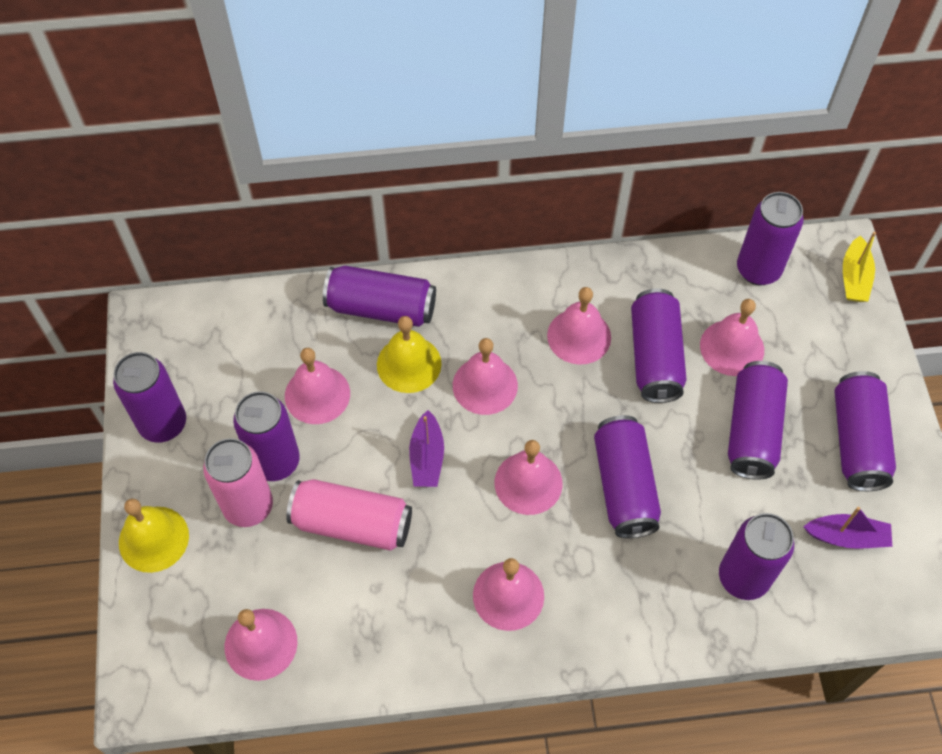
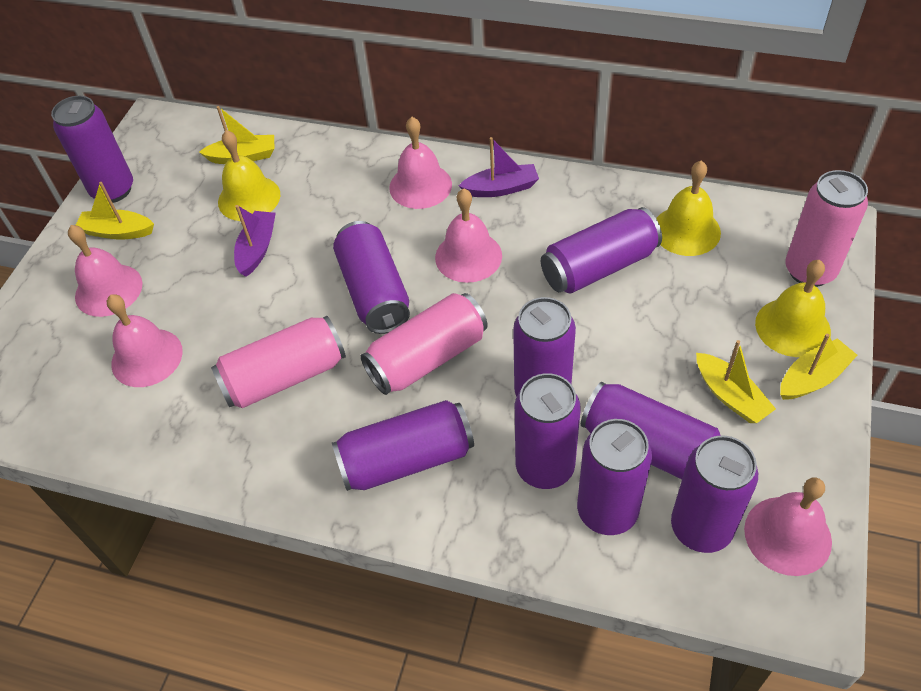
pink bell: [225,609,298,681] [285,348,350,424] [453,338,518,415] [473,558,544,631] [495,440,563,515] [547,287,611,365] [700,299,764,376] = 7 -> [68,225,143,317] [107,294,183,387] [389,117,452,209] [435,188,502,283] [744,477,832,576] = 5
pink can: [203,438,273,527] [286,479,412,551] = 2 -> [211,316,346,408] [361,293,488,395] [786,170,868,287] = 3
yellow bell: [119,499,189,573] [377,316,442,393] = 2 -> [218,130,280,221] [656,161,721,256] [755,260,831,357] = 3
yellow boat: [843,232,876,302] = 1 -> [76,182,154,239] [199,106,275,164] [696,340,776,423] [780,334,858,400] = 4

